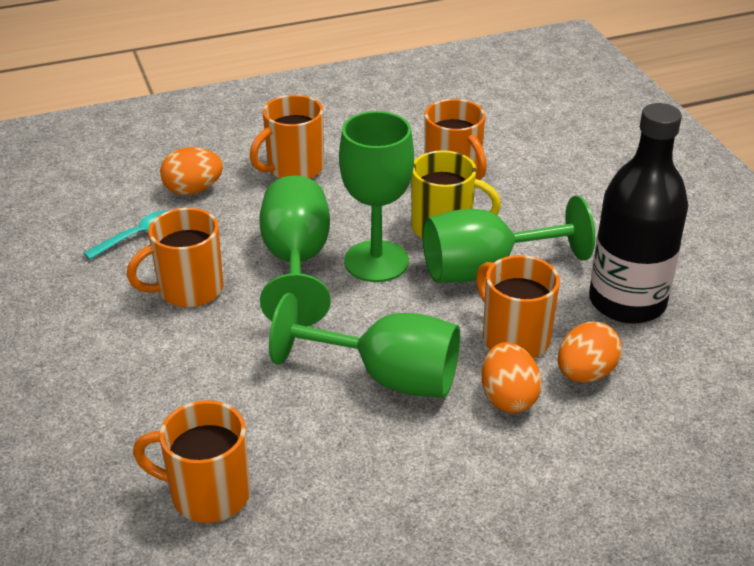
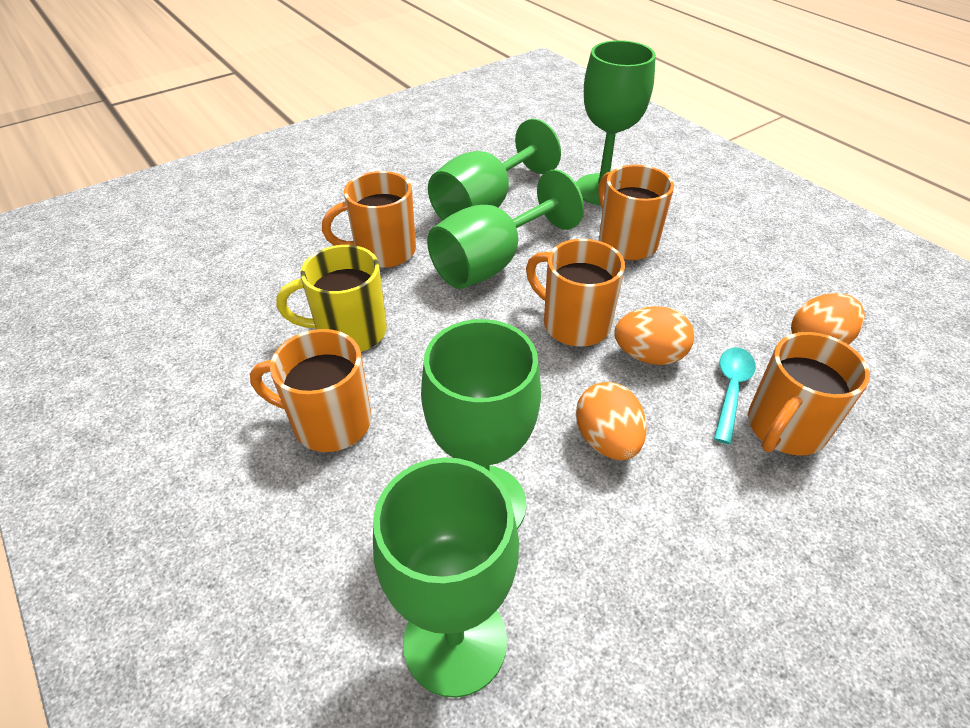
black bottle: [589,103,688,324] = 1 -> none = 0
green goblet: [259,175,331,327] [269,293,460,398] [339,111,414,282] [423,196,595,283] = 4 -> [373,457,519,698] [421,319,541,529] [427,170,584,289] [428,119,561,220] [576,40,656,206] = 5

